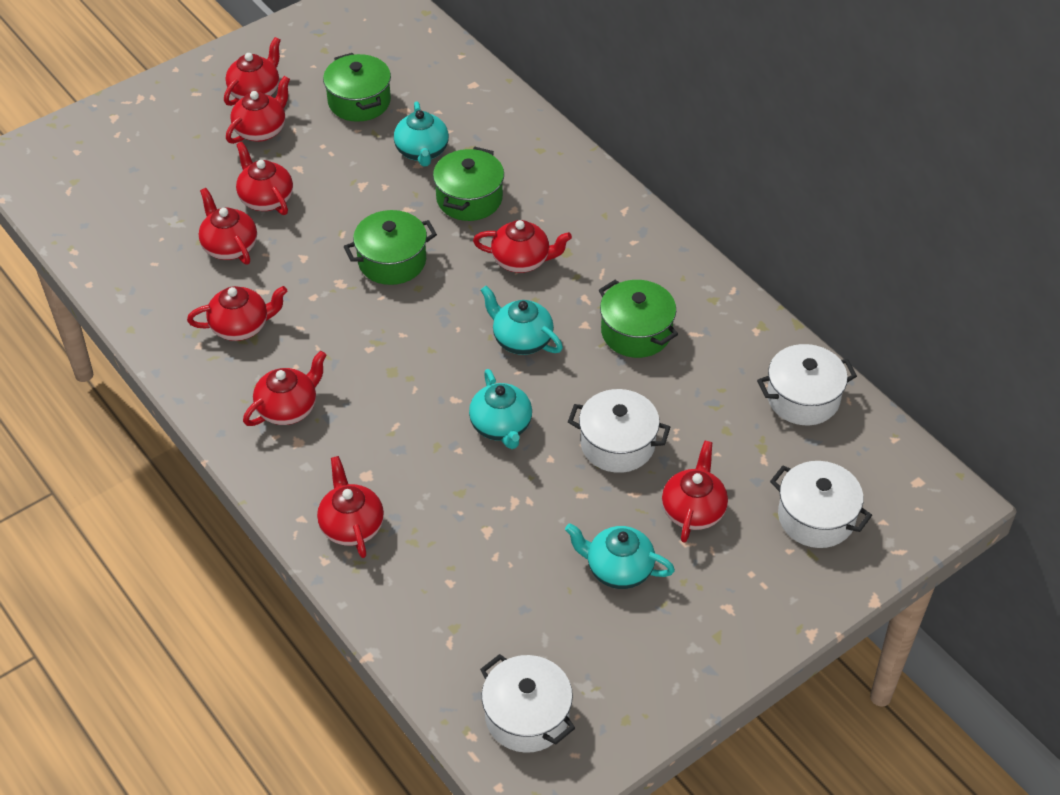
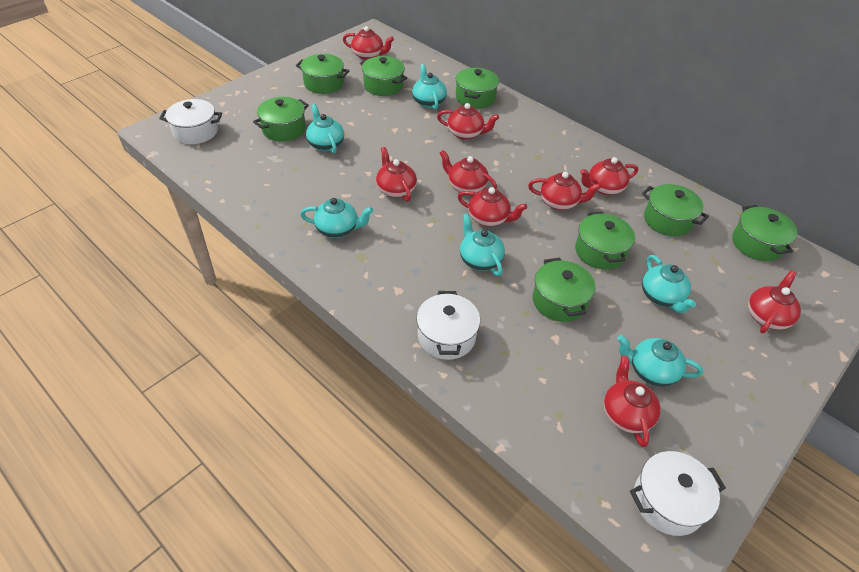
green pot: [323,53,391,122] [344,210,437,285] [433,147,504,221] [599,280,678,358] = 4 -> [253,97,309,141] [296,54,349,94] [360,56,407,96] [456,68,499,109] [533,258,595,322] [575,212,635,270] [642,184,709,236] [732,205,797,261] = 8
turquoise teapot: [394,101,449,167] [469,369,532,449] [481,286,563,355] [565,523,675,589] = 4 -> [300,198,373,238] [306,104,344,154] [412,64,447,110] [460,213,505,276] [617,335,703,387] [642,255,696,313] = 6
white pot: [480,654,575,753] [568,389,670,473] [757,344,857,425] [770,461,872,548] = 4 -> [159,99,222,144] [416,291,480,360] [630,451,726,536] = 3

